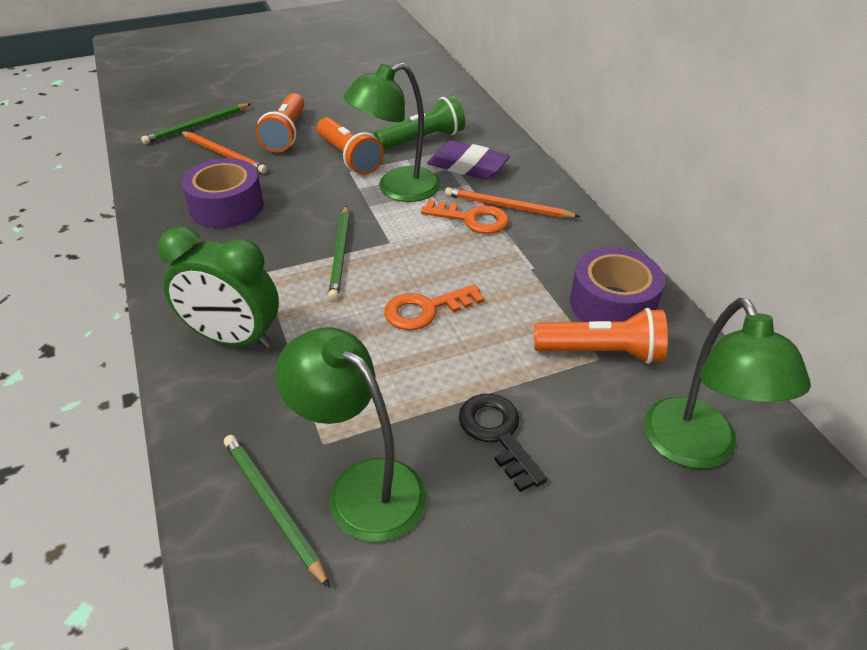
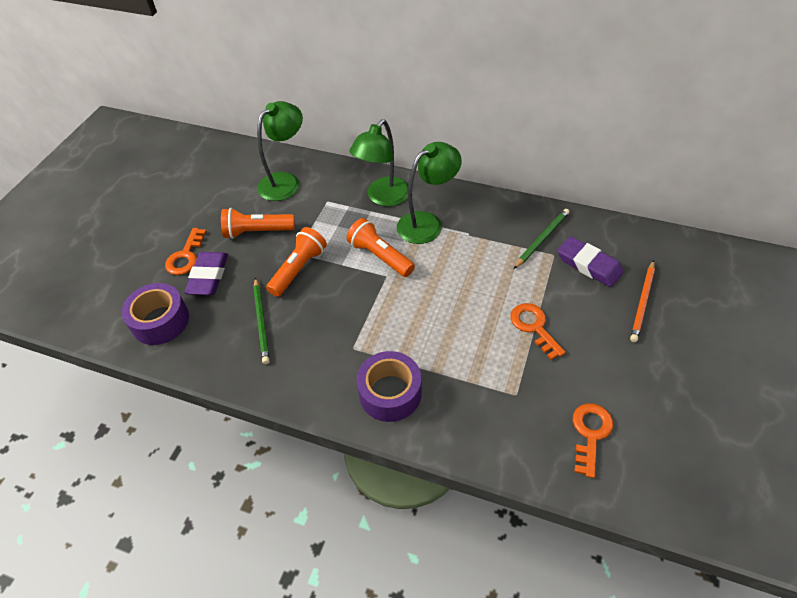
black key: [459,394,547,492] = 1 -> none = 0
green clock: [158,226,279,349] = 1 -> none = 0
green flashlight: [374,95,465,150] = 1 -> none = 0
green pencil: [141,103,251,144] [224,435,330,588] [328,205,350,301] = 3 -> [253,277,270,364] [514,209,569,269] = 2
orange key: [384,284,484,330] [421,200,509,234] = 2 -> [165,228,207,275] [510,303,566,360] [573,403,613,478] = 3
orange pencil: [180,131,267,173] [445,187,580,218] = 2 -> [630,260,655,342] = 1
purple eraser: [427,140,510,180] = 1 -> [184,252,228,295] [557,236,623,287] = 2

